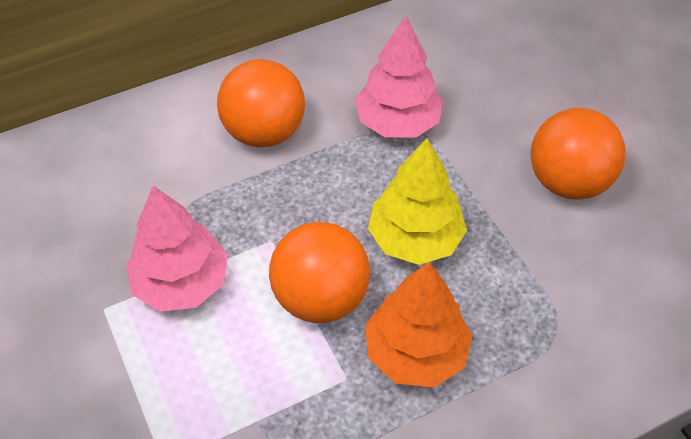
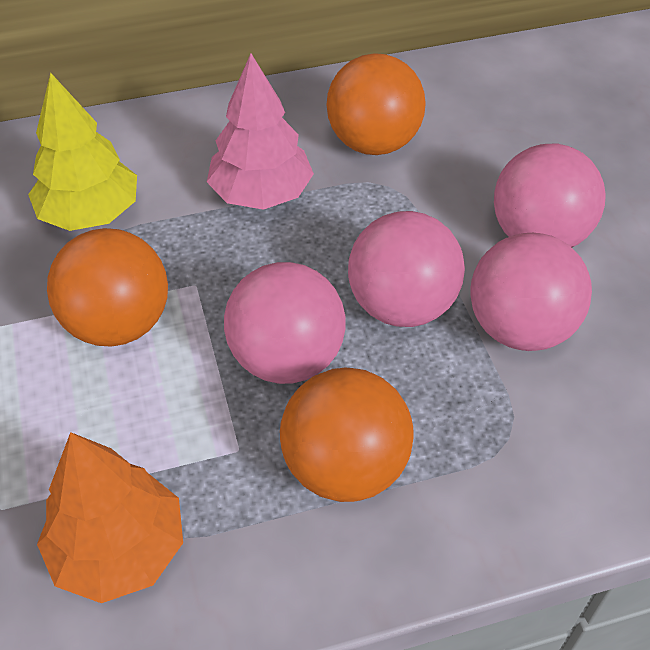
pink ball: none = 0 -> [224,262,346,384] [348,211,465,327] [470,233,592,351] [494,143,606,247] = 4
pink tree: [126,186,228,312] [355,16,443,138] = 2 -> [207,54,314,210] = 1

